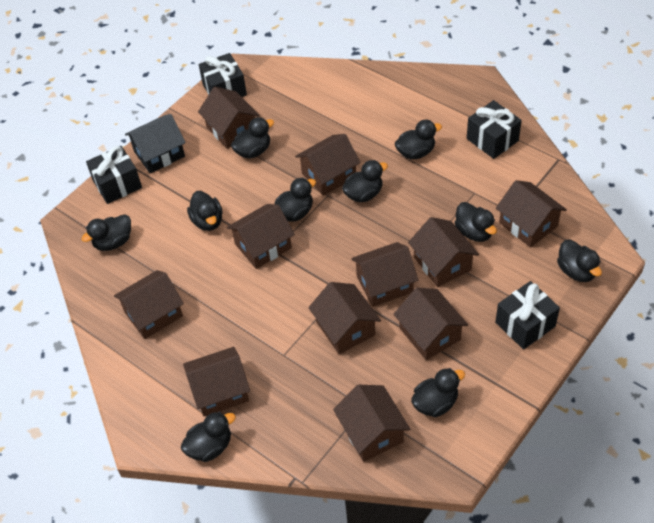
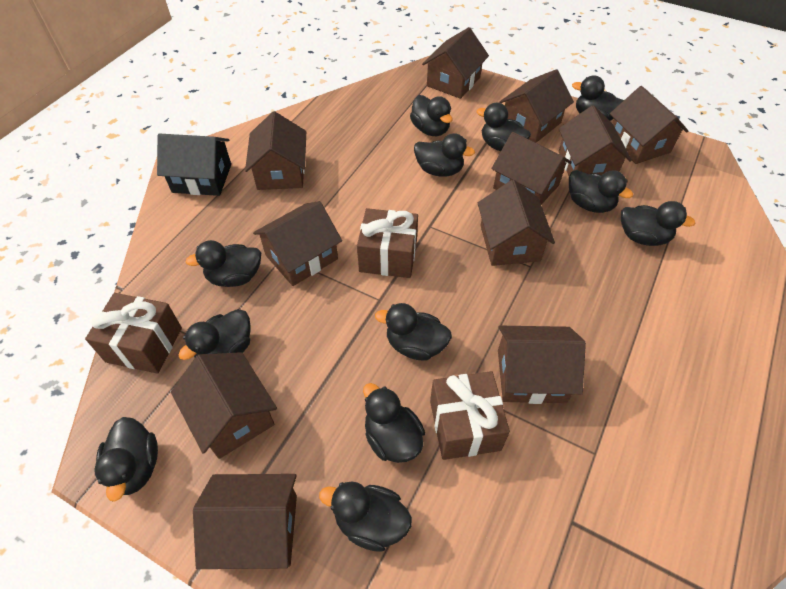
black duck: [81,214,131,251] [181,412,236,462] [187,191,223,231] [231,117,274,159] [275,178,316,222] [342,160,388,202] [394,120,442,159] [411,368,465,417] [455,202,497,242] [557,240,602,282] = 10 -> [94,417,158,501] [179,309,251,360] [185,240,261,287] [319,481,412,552] [363,383,425,463] [375,303,452,360] [410,95,453,136] [414,133,475,177] [477,103,531,151] [569,170,633,213] [572,75,624,121] [621,201,696,246] = 12
black gift: [86,146,142,204] [199,53,247,97] [467,100,522,159] [495,281,560,349] = 4 -> none = 0
brown gift: none = 0 -> [85,293,182,374] [357,208,418,278] [430,371,510,460] = 3

